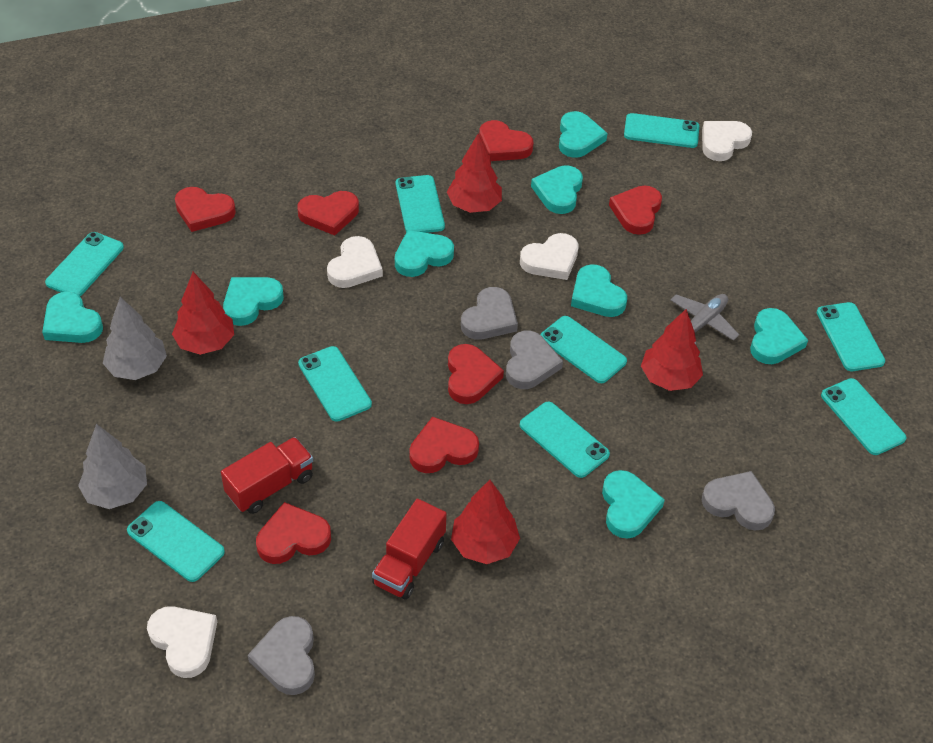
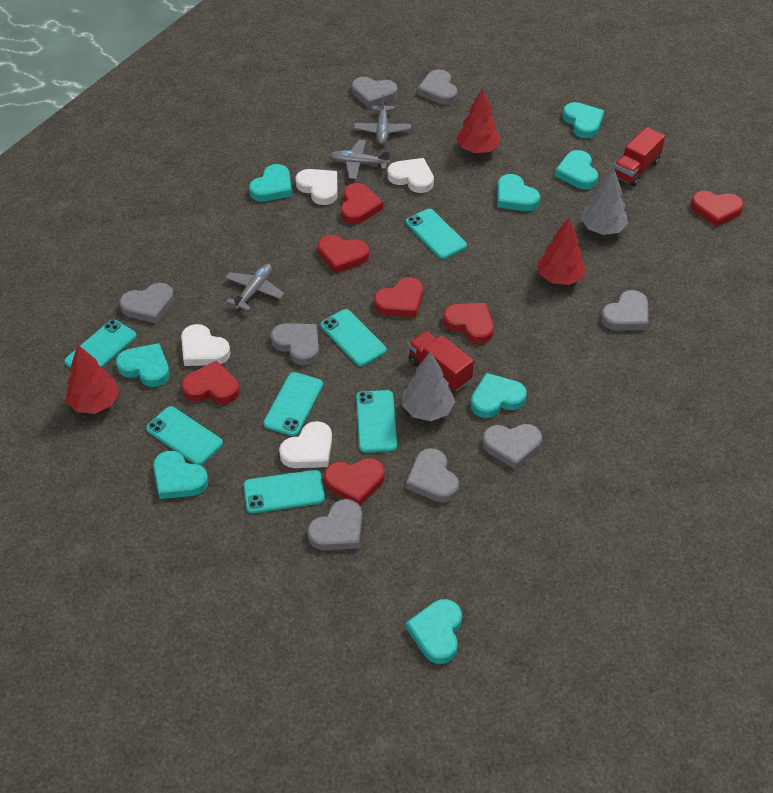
grey heart: [248,616,315,695] [461,287,518,340] [506,331,563,389] [702,471,775,531] = 4 -> [120,283,174,324] [271,323,319,365] [307,499,362,550] [352,77,397,108] [406,448,459,502] [417,69,457,105] [482,424,542,470] [601,290,648,331] = 8
grey plane: [670,294,739,345] = 1 -> [225,264,284,311] [329,140,390,179] [354,95,411,145] = 3
red tree: [172,272,234,355] [447,133,502,213] [451,480,520,564] [641,309,703,391] = 4 -> [66,345,120,414] [456,88,500,153] [537,218,586,285] = 3
turquoise phone: [45,232,124,296] [127,501,225,582] [298,346,372,422] [396,175,445,233] [520,401,610,478] [540,316,627,383] [624,113,699,148] [817,302,885,371] [821,378,906,455] = 9 -> [64,320,137,368] [146,406,223,465] [244,470,325,513] [263,372,323,436] [320,309,387,366] [356,390,397,453] [406,209,467,259] = 7

